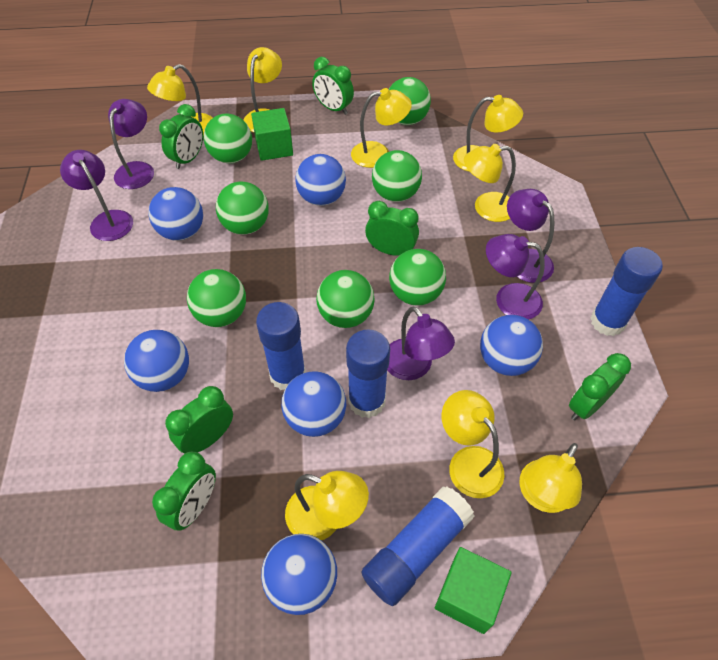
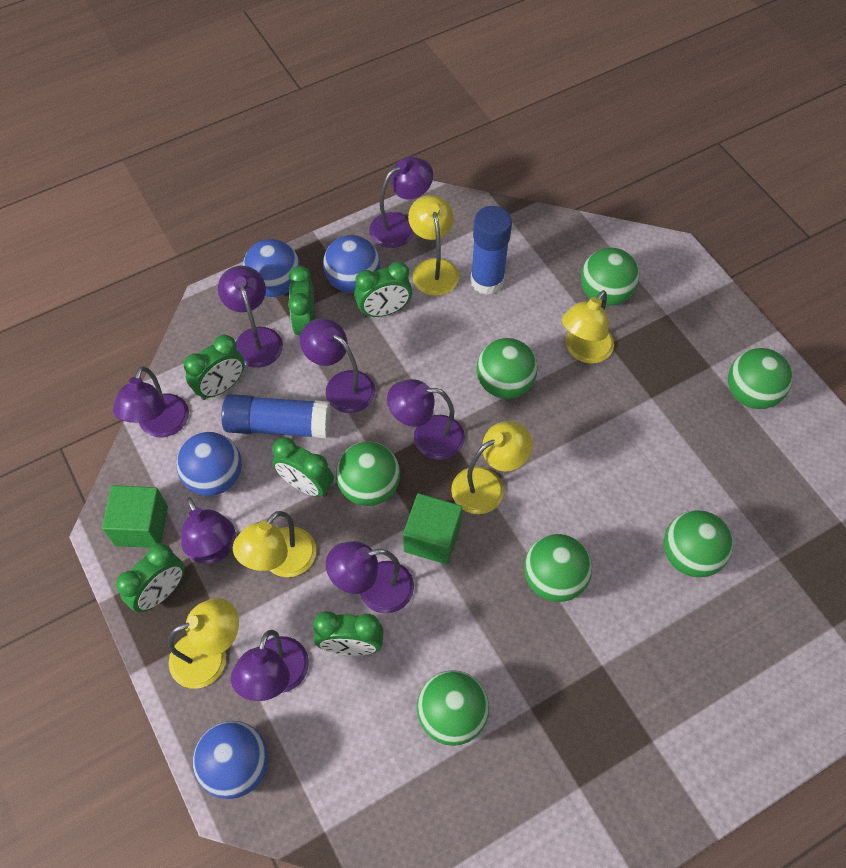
blue ball: [124,330,189,392] [149,187,203,241] [261,534,337,615] [282,371,346,437] [295,154,346,206] [480,315,543,376] = 6 -> [176,432,242,496] [193,721,268,799] [243,239,300,297] [323,235,380,293] = 4
blue glue stick: [256,302,306,390] [346,329,390,418] [361,486,475,606] [590,247,663,336] = 4 -> [221,394,331,439] [470,206,512,295] = 2
purple lamp: [60,150,133,241] [108,99,154,189] [387,306,455,380] [486,234,545,320] [507,189,554,283] = 5 -> [113,366,189,437] [181,497,236,564] [218,266,283,368] [231,630,309,701] [300,318,375,413] [326,541,414,613] [369,157,433,248] [387,379,465,460] = 8
yellow lamp: [147,64,213,136] [243,47,282,132] [285,471,369,540] [351,88,412,168] [442,390,504,498] [453,95,523,172] [464,144,516,222] [519,443,582,513] = 8 -> [168,598,239,689] [233,511,316,577] [408,195,459,296] [451,421,532,514] [562,290,614,363] = 5

